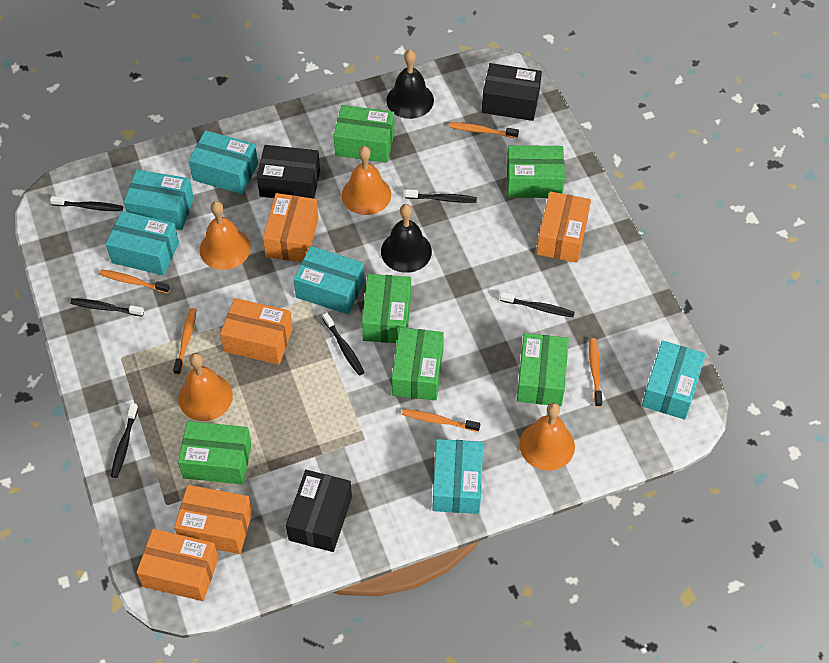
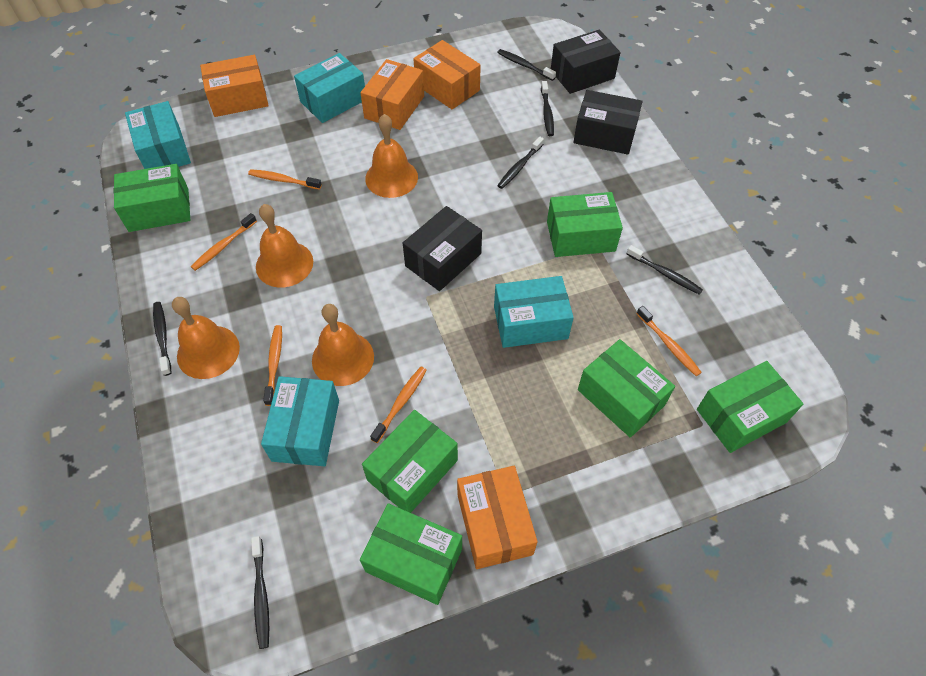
black bell: [381,204,432,273] [386,50,434,119] = 2 -> none = 0
orange box: [136,529,218,601] [174,485,252,554] [220,298,293,365] [263,193,319,262] [536,191,591,263] = 5 -> [200,55,269,117] [360,59,424,130] [413,40,481,109] [457,466,538,569] = 4
turquoise box: [106,211,179,276] [124,170,194,230] [189,130,258,194] [294,246,365,315] [432,439,483,514] [642,340,706,420] = 6 -> [125,101,191,169] [261,376,339,466] [294,53,365,123] [494,276,574,348] = 4

